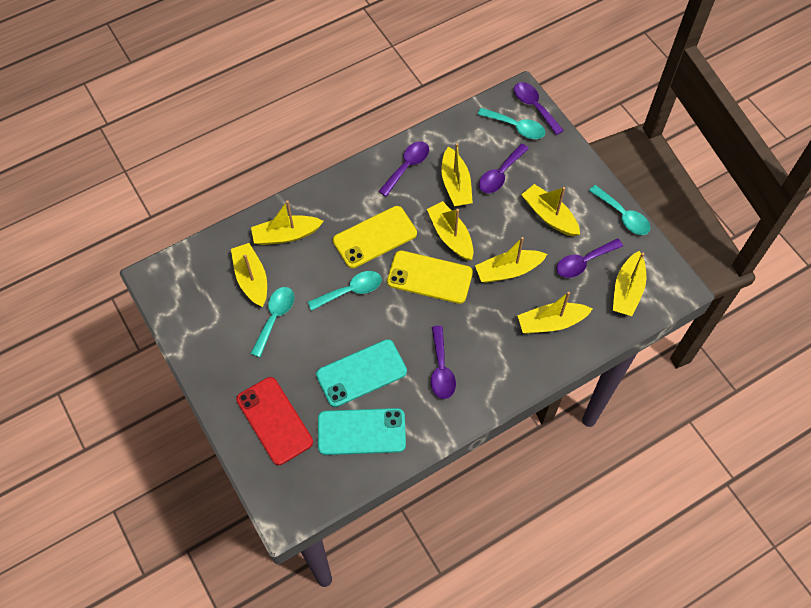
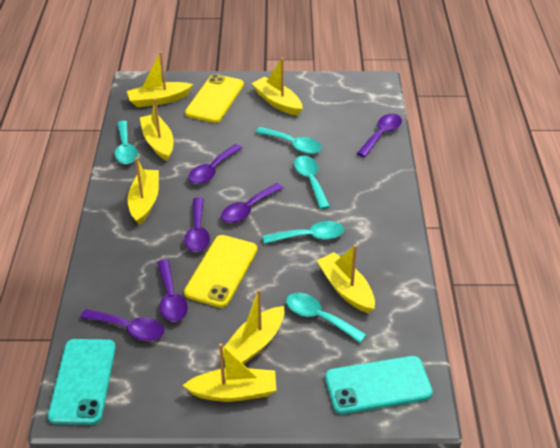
purple spoon: [378,141,429,197] [431,326,456,399] [479,144,529,193] [514,82,564,135] [556,238,623,278] = 5 -> [80,309,165,341] [157,260,188,322] [184,197,210,252] [188,144,242,184] [221,183,283,223] [357,114,402,157] = 6
red phone: [236,377,313,465] = 1 -> none = 0
turquoise spoon: [250,287,294,357] [308,271,382,311] [478,108,545,139] [589,185,651,235] = 4 -> [115,120,138,164] [256,127,322,154] [263,221,344,244] [286,293,367,343] [294,156,330,209] = 5
yellow boat: [231,243,267,307] [251,200,324,245] [427,201,474,261] [441,143,473,206] [475,237,547,283] [517,292,593,334] [521,184,580,236] [613,251,646,316] = 8 -> [127,51,193,107] [128,158,159,225] [140,98,174,161] [183,343,277,402] [219,289,284,364] [252,58,303,116] [317,245,375,313] = 7

